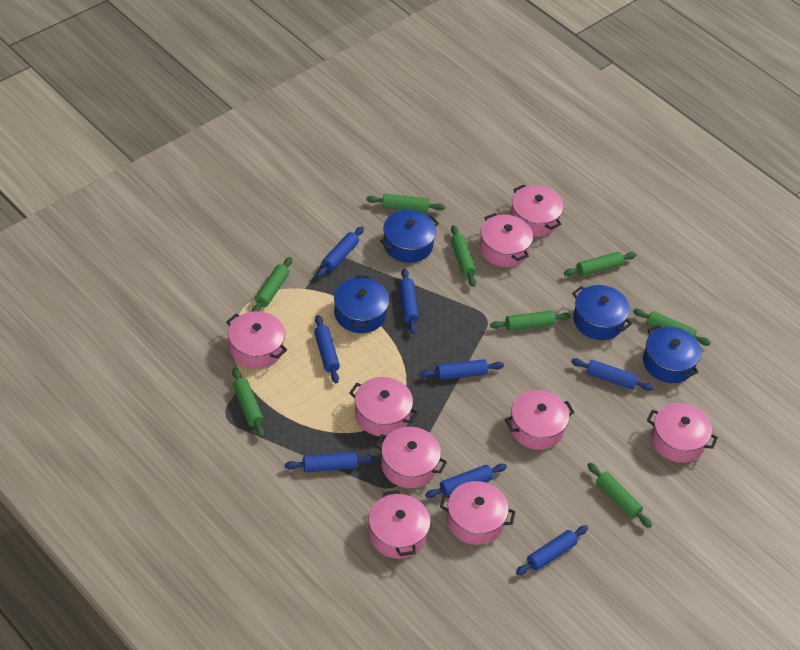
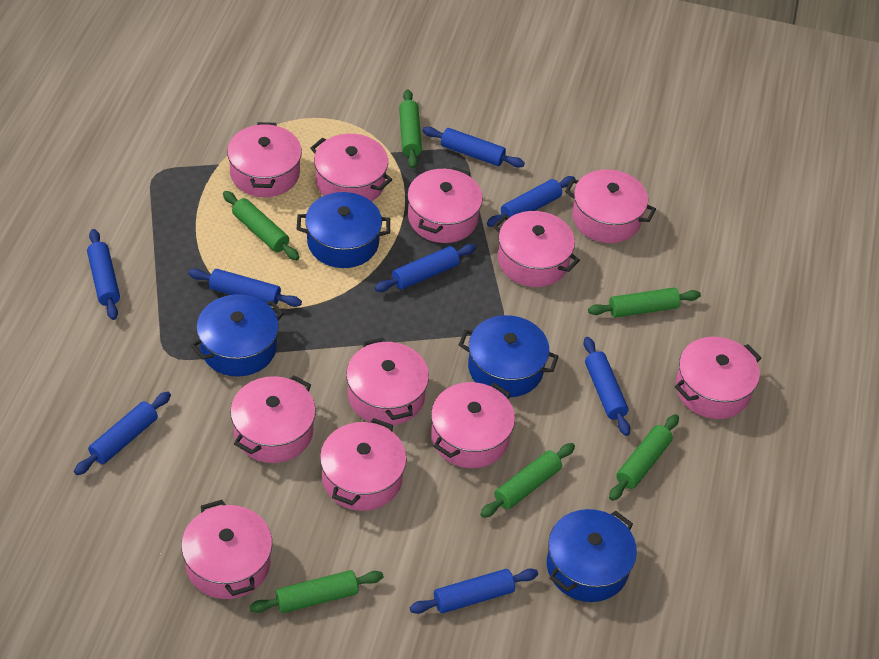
green rolling pin: [232,368,264,438] [252,257,292,312] [366,194,445,213] [451,225,476,287] [490,310,571,331] [564,252,636,276] [588,463,652,528] [633,309,711,346] = 8 -> [223,191,299,260] [249,570,383,613] [399,89,422,169] [480,443,575,518] [588,288,701,318] [609,414,679,501] = 6
pink pot: [226,311,287,369] [349,377,418,436] [369,490,430,559] [375,427,447,488] [440,481,515,545] [480,213,533,267] [505,390,575,450] [511,185,564,237] [647,403,718,463] = 9 -> [181,500,272,599] [227,122,302,197] [230,375,316,463] [310,134,392,201] [320,418,406,511] [346,338,429,425] [407,167,483,243] [431,382,515,468] [493,211,580,287] [565,169,656,243] [675,337,761,419] = 11

